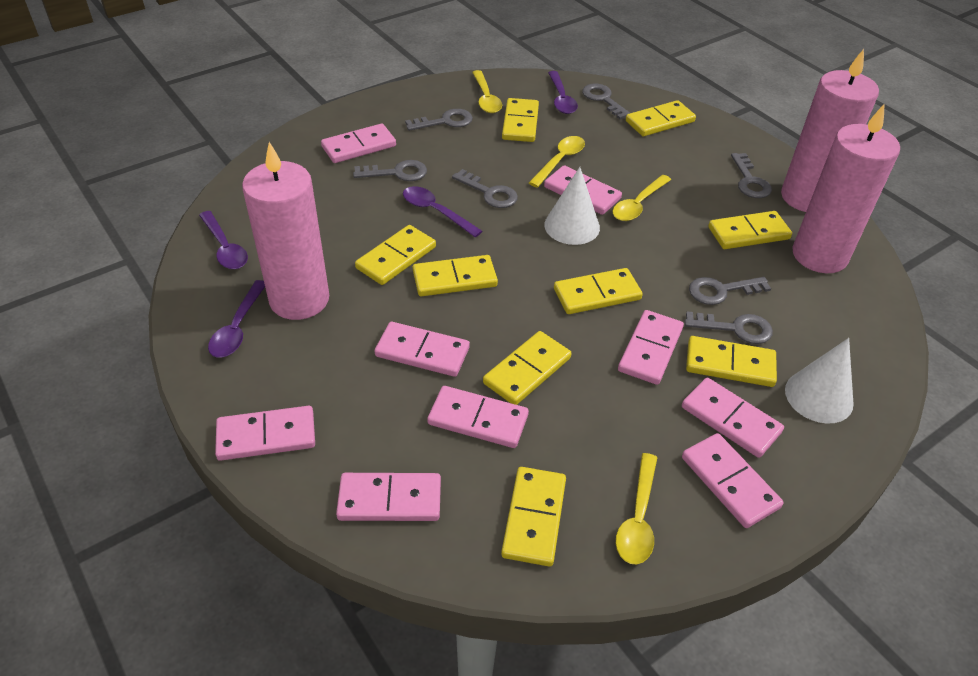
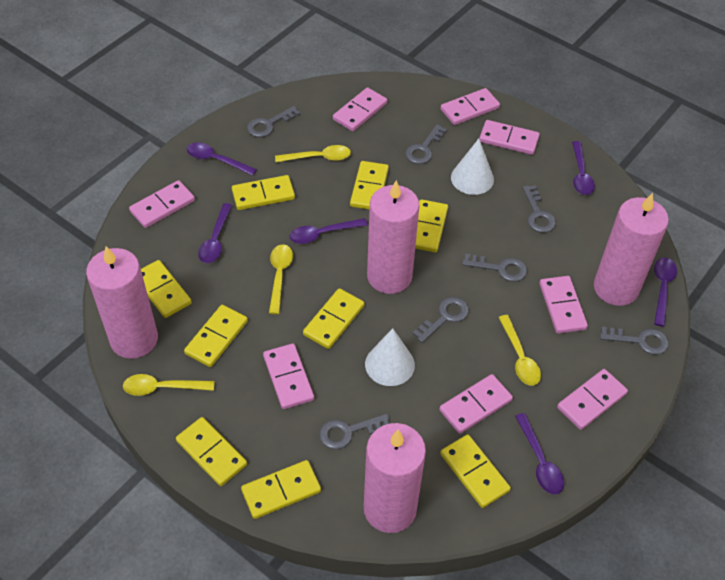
pink candle: [242,142,329,320] [781,49,879,212] [792,105,900,273] = 3 -> [86,246,158,359] [364,423,426,533] [367,180,419,294] [594,193,669,306] = 4
pink domino: [215,406,315,461] [321,124,396,163] [336,473,441,521] [375,322,470,377] [427,386,529,448] [544,165,622,215] [618,310,684,385] [682,378,784,458] [682,433,784,528] = 9 -> [129,180,195,228] [263,343,314,409] [333,87,387,131] [439,374,513,434] [441,88,500,125] [479,120,540,155] [539,276,588,334] [557,369,628,430] = 8
purple spoon: [199,211,248,269] [208,280,265,358] [403,186,483,237] [548,71,578,114] = 4 -> [187,142,257,176] [198,203,232,263] [290,218,368,244] [515,413,564,494] [572,141,595,195] [654,258,677,327] = 6

